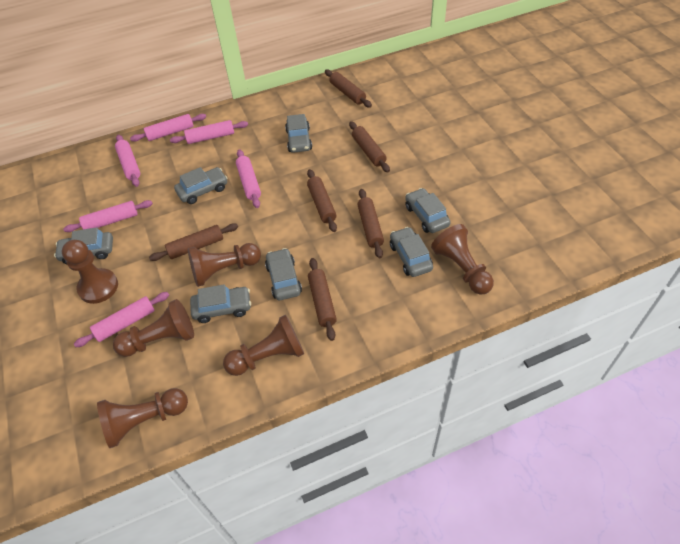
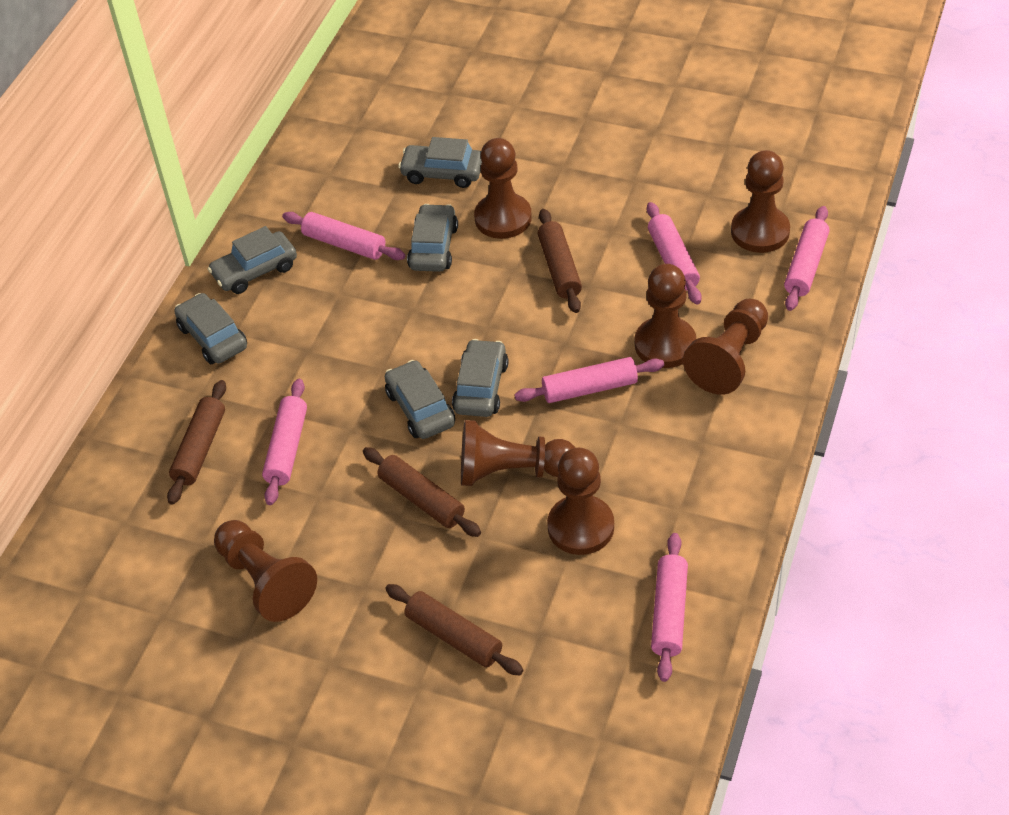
brown pawn: [62,240,118,304] [97,388,188,448] [113,299,194,357] [188,243,261,287] [223,315,304,376] [431,224,494,295] = 6 -> [214,520,317,622] [461,420,575,486] [474,138,532,239] [547,448,614,555] [635,264,696,368] [683,299,768,395] [731,150,790,253] = 7
brown rolling pin: [149,223,238,261] [307,169,337,232] [308,258,337,341] [325,70,372,108] [349,121,390,172] [357,189,384,258] = 6 -> [167,380,226,505] [363,447,481,537] [385,584,523,675] [538,209,582,313] = 4
grey car: [54,227,113,264] [174,167,228,204] [190,284,251,323] [265,248,302,300] [285,114,312,153] [390,227,433,277] [405,188,451,233] = 7 -> [174,293,247,364] [208,226,297,294] [385,360,455,439] [398,137,482,188] [407,204,458,272] [452,339,508,417] = 6

